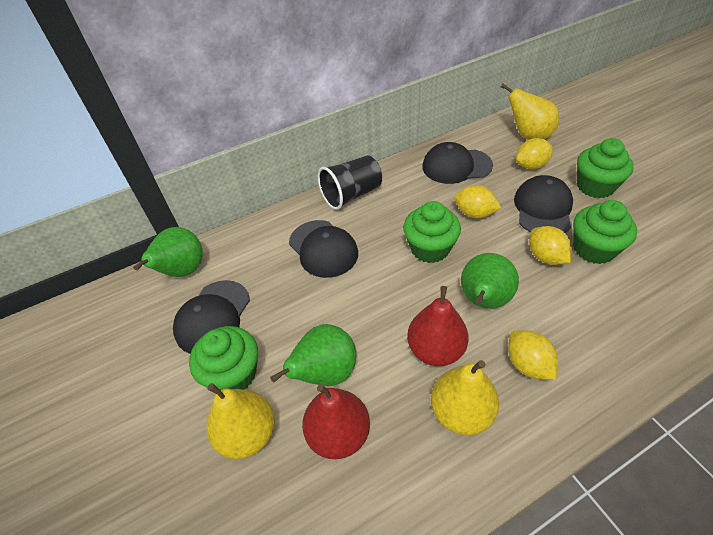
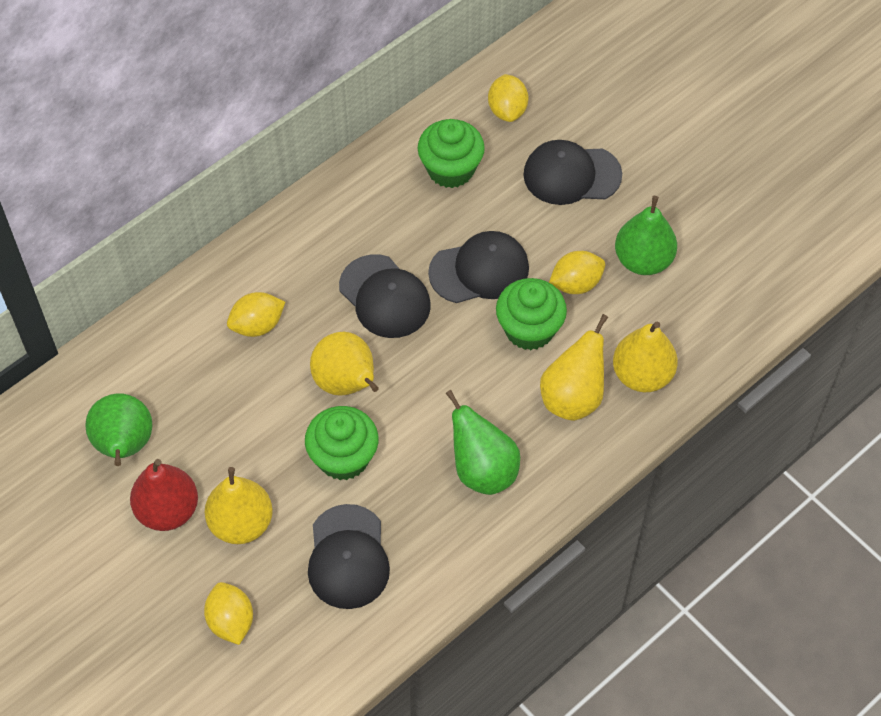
black cup: [318,155,382,210] = 1 -> none = 0
green cupcake: [189,326,258,390] [403,201,461,263] [573,200,637,264] [577,138,634,198] = 4 -> [305,406,379,480] [418,119,485,188] [496,278,567,350] = 3
red pear: [302,384,370,459] [407,286,468,366] = 2 -> [130,459,198,531] = 1
yellow pear: [207,383,275,459] [431,360,499,435] [501,83,559,140] = 3 -> [204,467,273,544] [310,332,379,396] [540,314,608,421] [613,321,678,392] = 4

